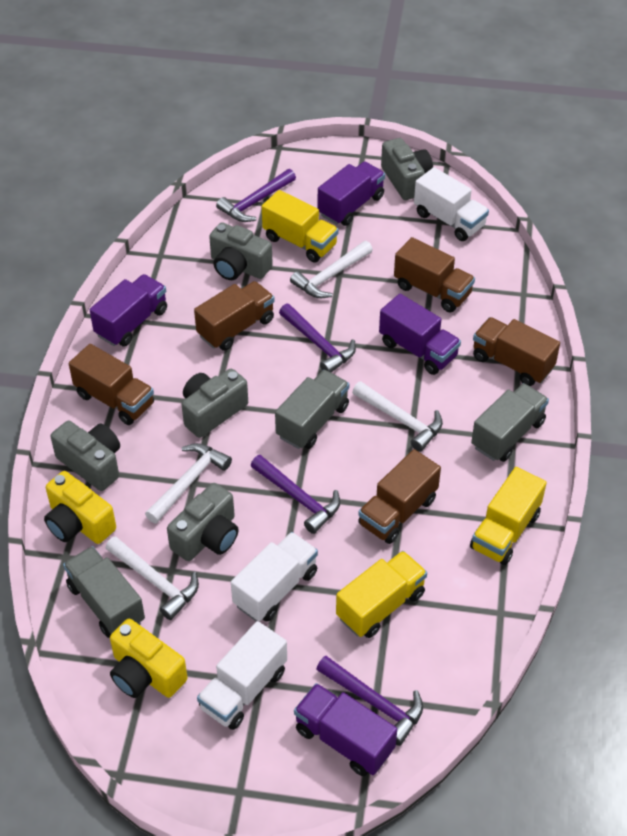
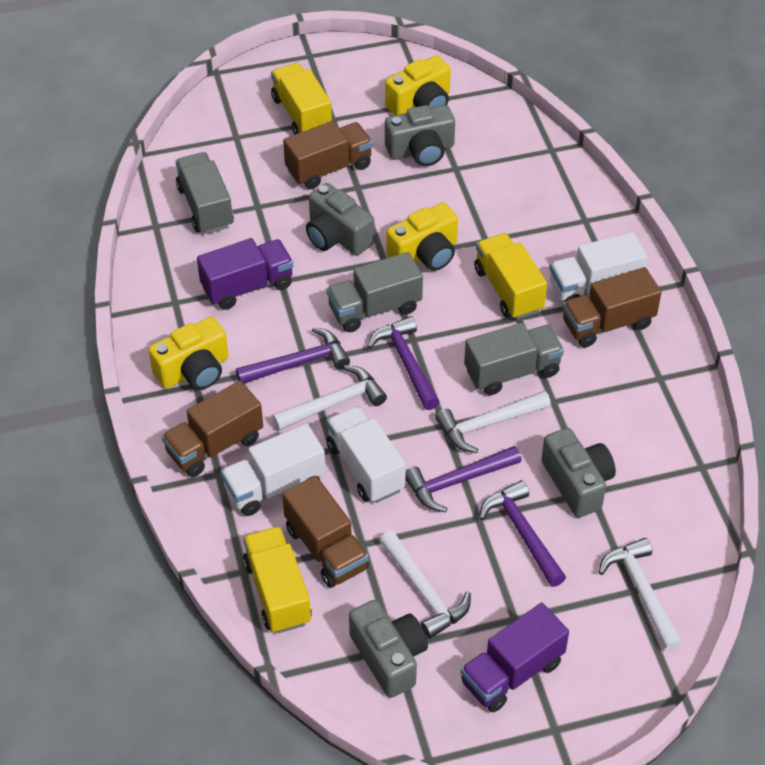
brown truck: [69,344,154,425] [194,281,275,351] [358,449,441,544] [394,237,475,312] [473,317,560,386] = 5 -> [162,381,263,477] [282,476,369,588] [283,121,373,189] [562,267,662,347] = 4
grey camera: [51,421,120,491] [167,483,239,561] [182,369,248,438] [209,222,273,280] [381,138,433,200] = 5 -> [306,183,374,255] [349,600,428,698] [385,105,455,166] [541,428,616,518] = 4
purple truck: [90,274,167,347] [294,683,397,776] [318,162,385,226] [379,294,461,375] = 4 -> [197,238,293,309] [460,603,569,712] = 2
yellow camera: [44,471,116,544] [110,619,188,698] = 2 -> [148,317,229,390] [385,55,451,115] [386,203,458,271] = 3

